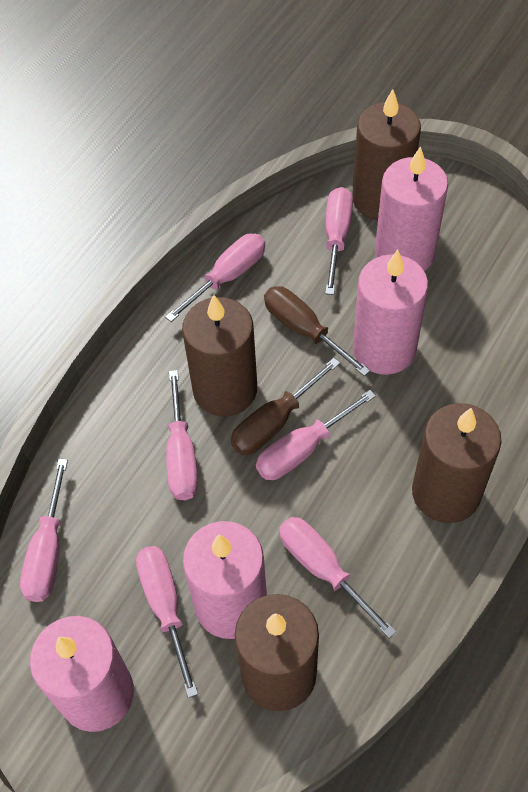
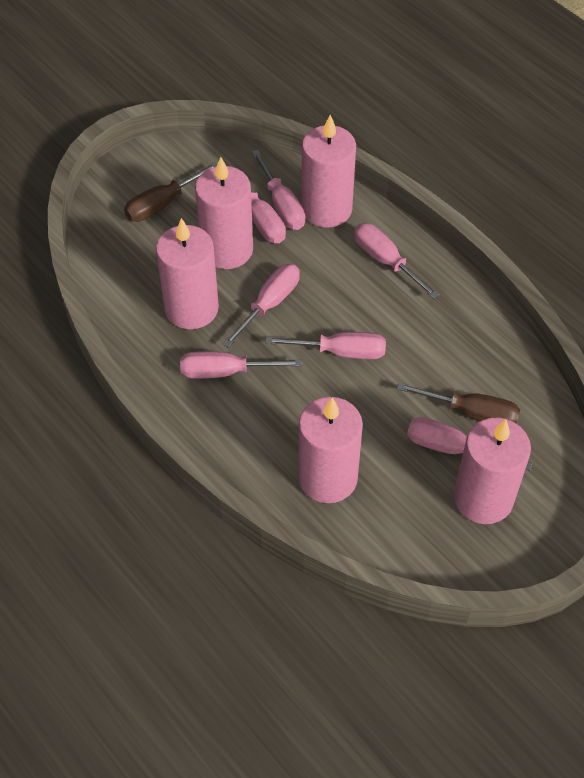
brown candle: [182,295,257,416] [235,594,319,711] [352,89,421,220] [412,403,501,523] = 4 -> none = 0
pink candle: [30,616,134,732] [183,521,267,639] [353,249,428,375] [375,146,448,271] = 4 -> [156,218,219,329] [195,157,253,269] [298,397,363,503] [301,115,356,228] [454,418,531,524] = 5

